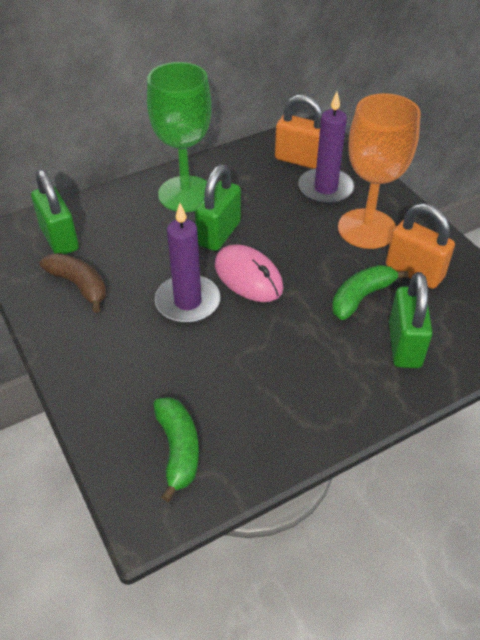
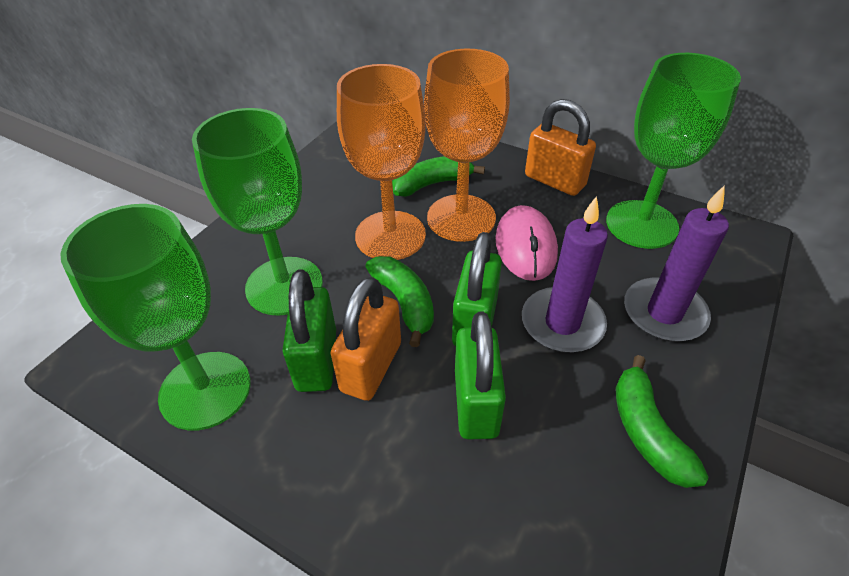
brown banana: [40,253,106,313] = 1 -> none = 0
green banana: [154,397,199,502] [332,265,409,320] = 2 -> [365,256,434,347] [392,156,485,197] [616,355,709,488] = 3
green goblet: [147,62,212,212] = 1 -> [60,204,251,431] [192,108,323,316] [606,53,741,249] = 3
orange goblet: [338,93,421,249] = 1 -> [337,64,426,260] [424,49,510,242] = 2

